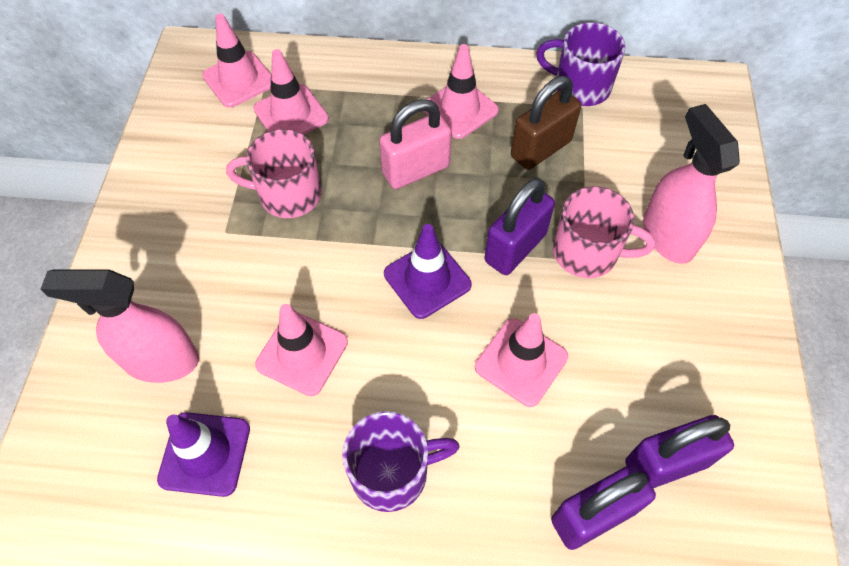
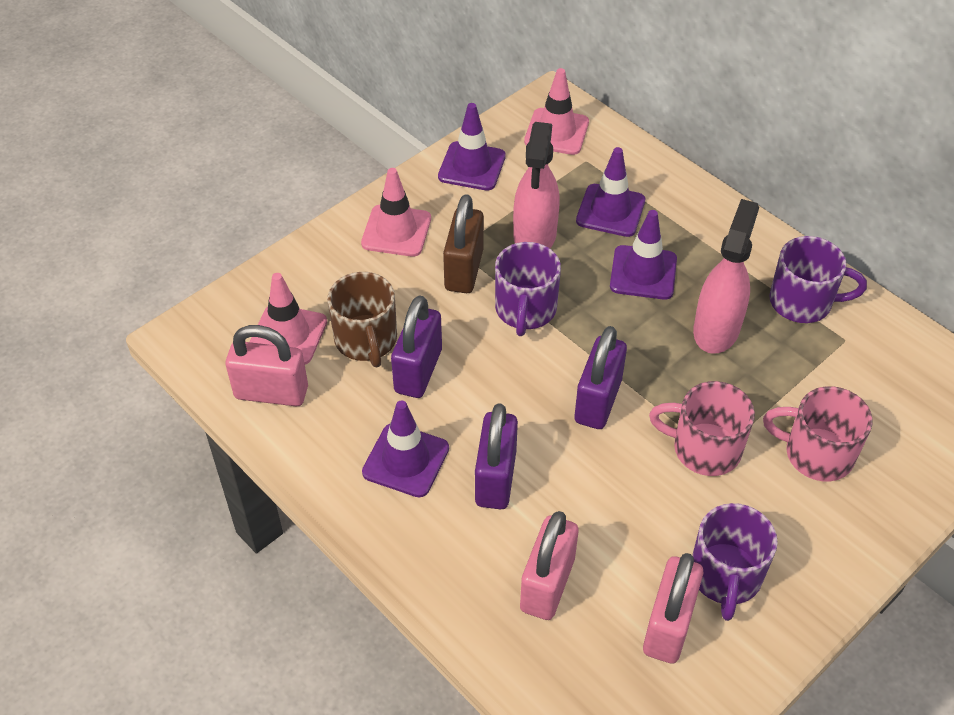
brown mug: none = 0 -> [327,272,397,367] = 1
pink padlock: [379,99,451,189] = 1 -> [226,325,308,406] [520,511,579,620] [643,553,703,664] = 3
pink traffic cone: [202,14,271,108] [254,49,329,134] [255,304,348,396] [423,44,499,139] [475,313,568,407] = 5 -> [250,273,327,365] [361,168,431,257] [524,68,589,155] = 3
purple mug: [342,411,460,512] [536,22,626,106] = 2 -> [495,242,561,336] [692,503,778,621] [769,236,867,323] = 3
purple traffic cone: [157,412,250,497] [384,224,472,319] = 2 -> [362,400,449,497] [438,103,506,190] [576,147,645,237] [610,210,677,300] = 4

